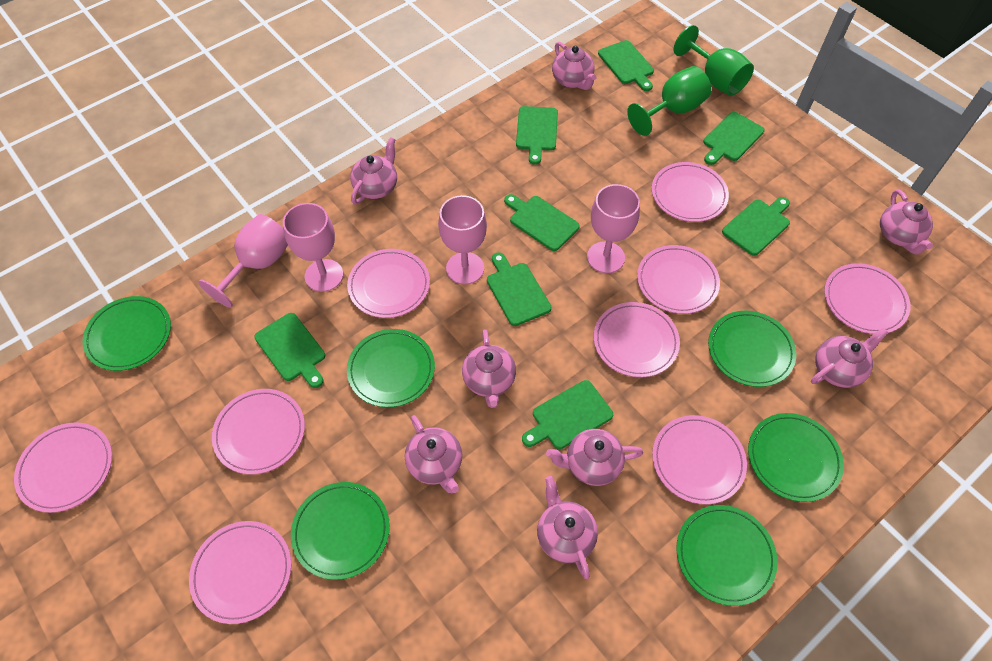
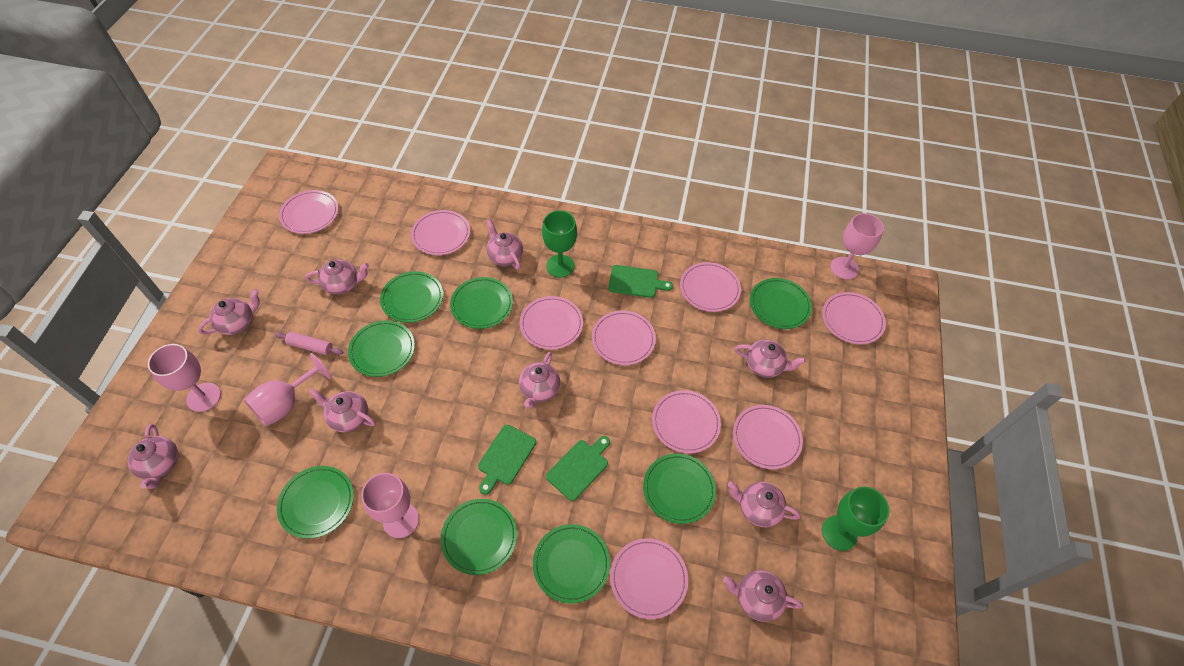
green cutting board: [254,313,325,388] [487,252,551,326] [504,194,580,251] [516,106,558,165] [522,380,613,449] [598,40,654,91] [703,112,765,165] [722,197,790,256] = 8 -> [478,425,536,495] [546,436,610,501] [608,265,673,298] = 3
green plate: [82,296,171,371] [291,482,390,580] [347,329,435,407] [676,505,778,606] [708,311,796,387] [748,413,844,502] = 6 -> [277,466,354,539] [348,320,415,377] [380,271,443,323] [440,499,517,575] [450,277,513,329] [533,524,610,604] [643,454,716,524] [750,278,812,329] = 8
pink rolling pin: none = 0 -> [275,332,343,355] = 1
pink teapot: [350,137,397,204] [405,415,462,494] [462,329,516,408] [537,476,598,579] [546,429,643,486] [552,42,596,90] [811,328,888,388] [880,189,933,254] = 8 -> [127,424,178,489] [198,289,260,335] [305,260,369,295] [309,388,376,433] [486,219,523,270] [519,352,560,409] [723,570,803,622] [727,481,801,527] [735,340,806,378] = 9

